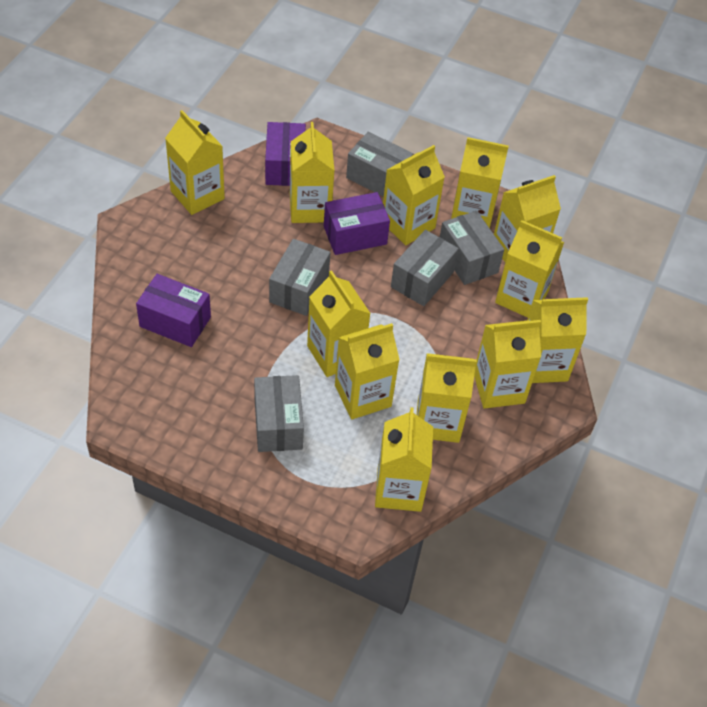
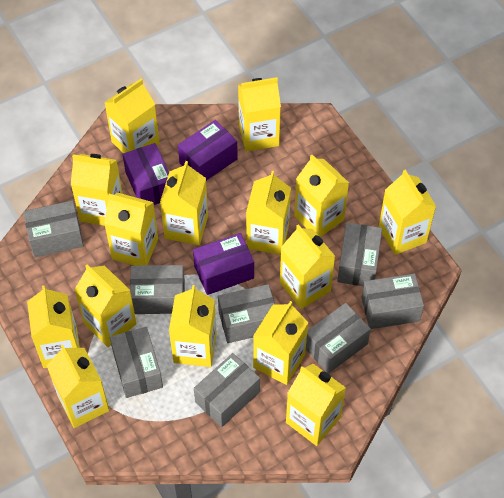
grey box: [254,375,304,452] [269,239,330,316] [346,132,413,197] [391,230,459,306] [440,211,504,285] = 5 -> [23,200,84,257] [110,327,163,398] [130,265,185,314] [194,353,260,427] [218,284,275,343] [306,303,371,374] [337,223,382,286] [361,273,424,329] = 8
yellow carton: [165,110,225,215] [290,122,335,223] [307,270,371,377] [335,323,400,419] [375,407,433,512] [383,145,445,245] [417,353,477,443] [451,137,509,228] [474,320,541,409] [494,175,561,262] [495,220,564,318] [528,297,588,383] = 12 -> [27,285,80,368] [47,345,109,428] [71,154,122,226] [74,264,136,347] [104,79,160,153] [104,193,158,266] [160,161,208,245] [169,285,217,367] [238,77,281,152] [246,171,291,255] [253,301,308,385] [280,224,336,309] [286,364,346,446] [294,155,349,237] [379,170,436,255] = 15

